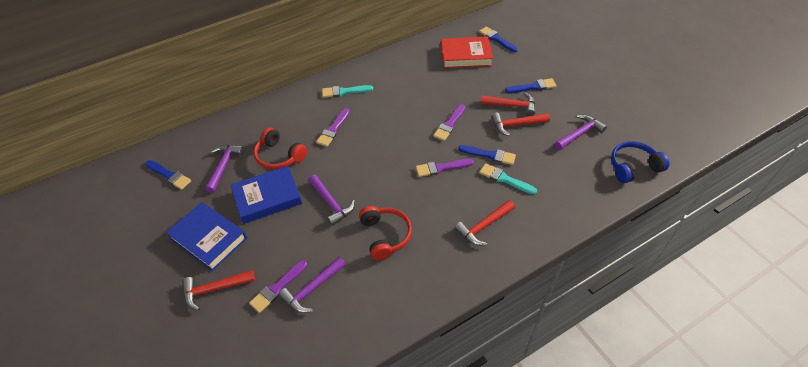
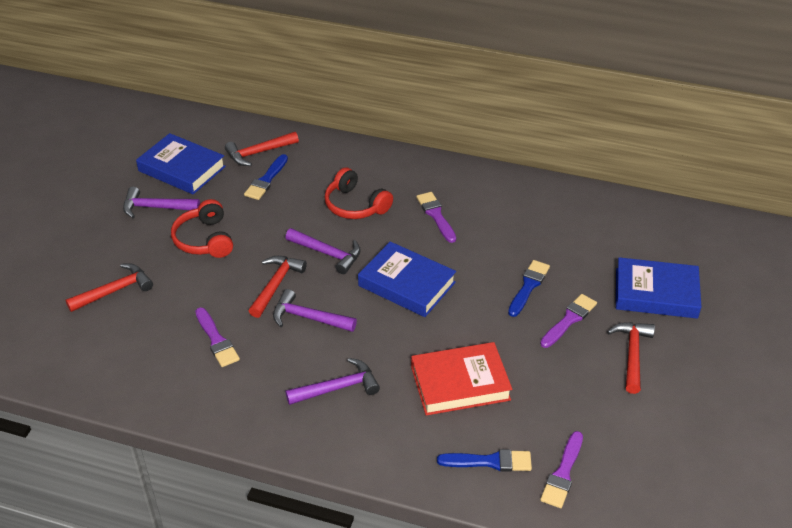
blue book: [166,202,247,271] [231,166,302,224] = 2 -> [136,133,226,194] [358,241,456,317] [616,257,701,319] = 3
blue brush: [145,160,191,190] [458,145,516,165] [479,26,518,52] [505,78,557,93] = 4 -> [244,154,288,200] [437,449,532,472] [508,260,550,317] = 3
blue headphones: [611,141,670,183] = 1 -> none = 0
turquoise brush: [322,85,373,98] [479,163,537,195] = 2 -> none = 0

